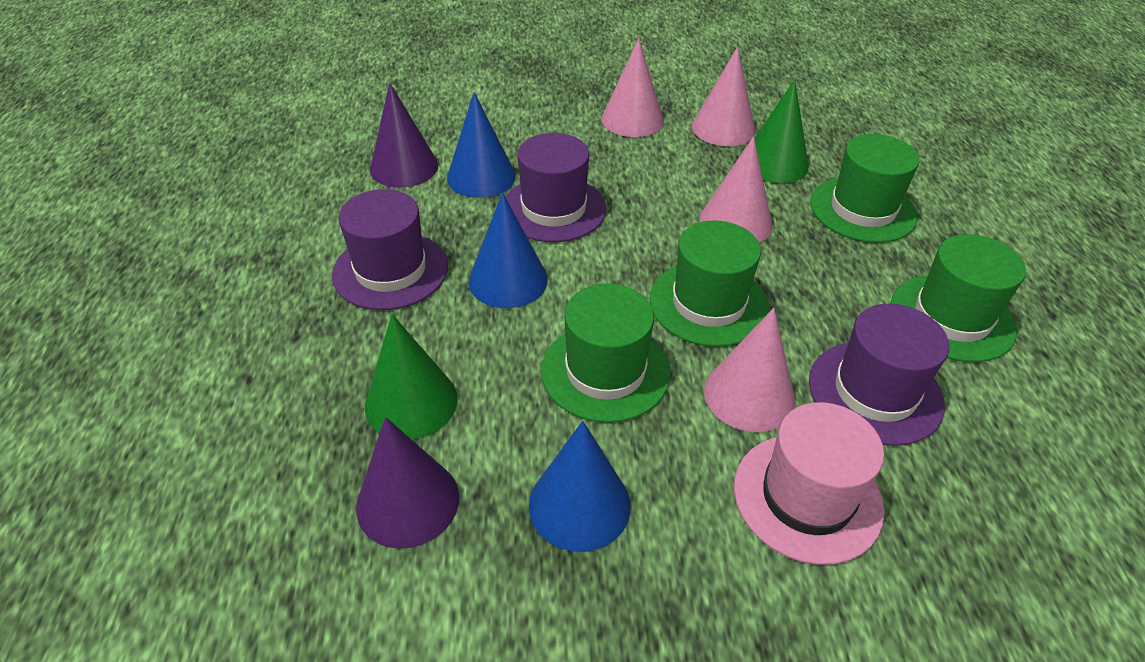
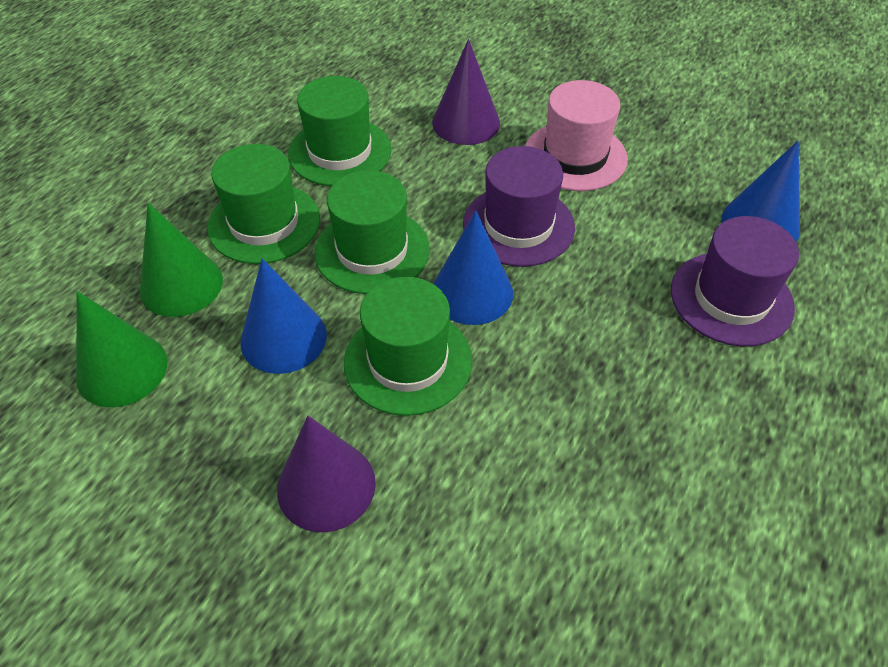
pink cone: [601,38,664,137] [692,47,755,146] [699,136,773,243] [704,308,795,432] = 4 -> none = 0
purple hat: [332,189,448,310] [505,133,606,242] [809,304,949,446] = 3 -> [463,146,575,267] [671,216,799,346] = 2

